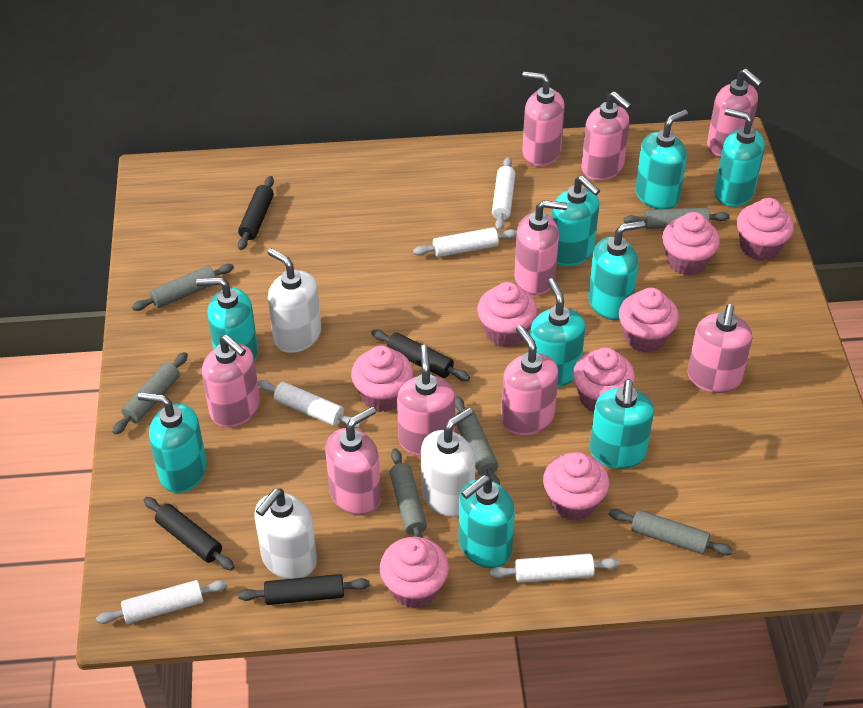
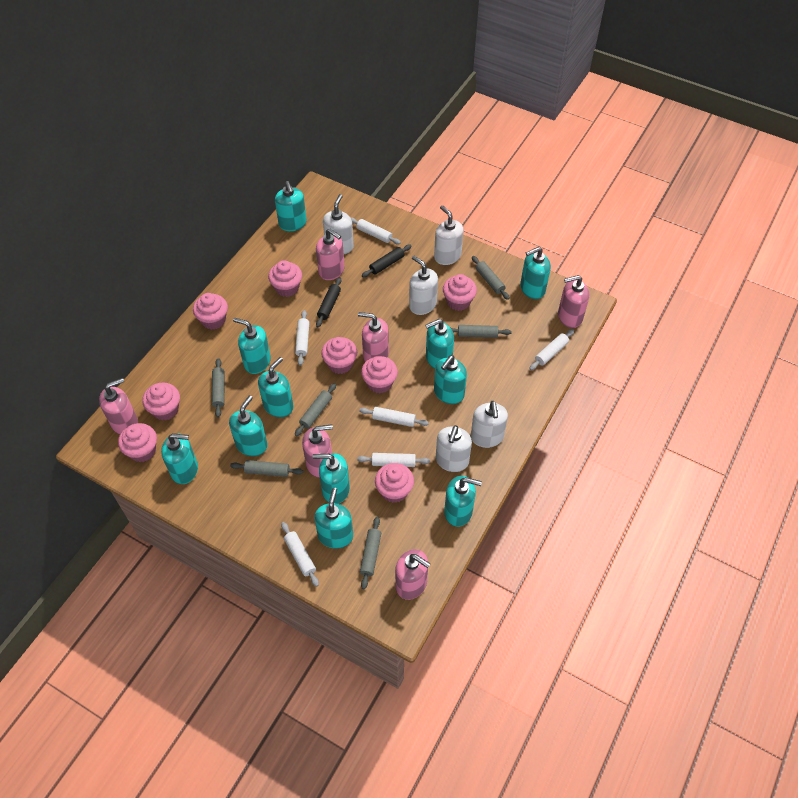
black rolling pin: [144,497,234,570] [238,176,274,250] [238,574,370,605] [371,330,470,381] = 4 -> [316,277,342,327] [362,244,412,277] = 2
pink soap dispenser: [202,335,260,427] [325,407,381,515] [397,345,455,456] [501,325,558,435] [514,200,567,295] [522,71,565,167] [581,91,632,181] [688,304,752,393] [707,69,763,157] = 9 -> [99,378,138,434] [302,424,333,478] [316,229,345,280] [358,312,389,362] [395,549,430,600] [558,275,589,328] = 6
turquoise soap dispenser: [138,392,207,493] [196,277,258,361] [458,475,515,568] [530,278,585,387] [552,176,600,266] [588,221,645,320] [590,379,654,469] [635,109,688,209] [714,108,765,207] = 9 -> [161,433,198,484] [229,395,268,456] [233,318,271,374] [258,357,293,417] [275,181,307,231] [313,453,350,504] [314,488,353,549] [425,319,454,369] [434,355,467,404] [444,476,482,527] [520,247,551,299] = 11
white rolling pin: [96,580,227,624] [258,380,361,428] [413,227,517,257] [490,553,619,583] [492,157,515,231] = 5 -> [281,522,319,587] [295,310,309,366] [351,218,401,244] [357,453,430,467] [359,407,429,427] [529,329,574,370] = 6
white soap dispenser: [254,488,317,579] [267,248,321,353] [421,408,476,517] = 3 -> [323,194,354,254] [409,256,438,315] [434,205,464,265] [436,425,472,472] [471,401,508,448] = 5

